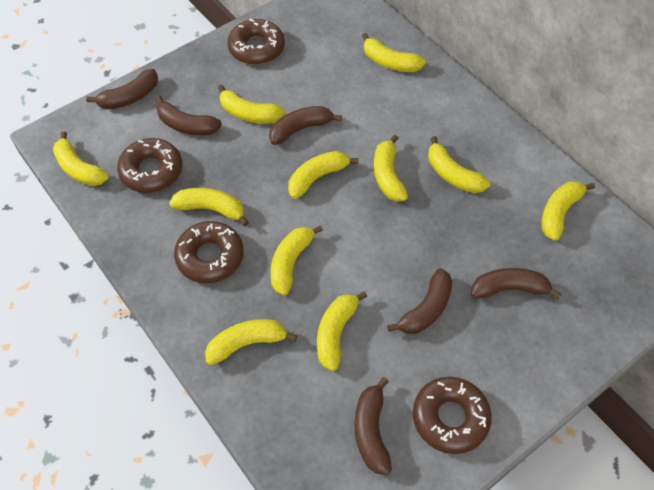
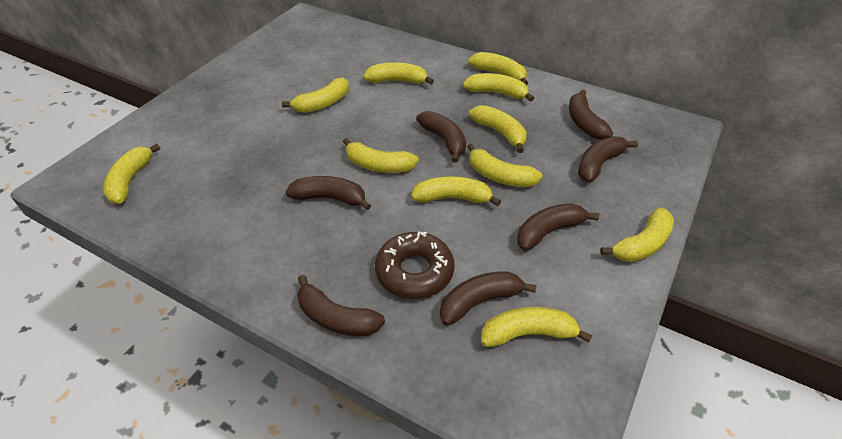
brown banana: [86,69,158,109] [156,95,222,136] [269,106,342,145] [354,377,392,475] [387,268,452,334] [471,268,561,299] = 6 -> [286,176,371,210] [297,275,385,336] [416,111,466,163] [440,271,536,326] [517,203,599,251] [569,89,613,140] [578,136,638,183] = 7
brown donut: [117,138,182,193] [174,221,244,283] [227,19,285,65] [413,377,492,454] = 4 -> [375,231,454,299] = 1

